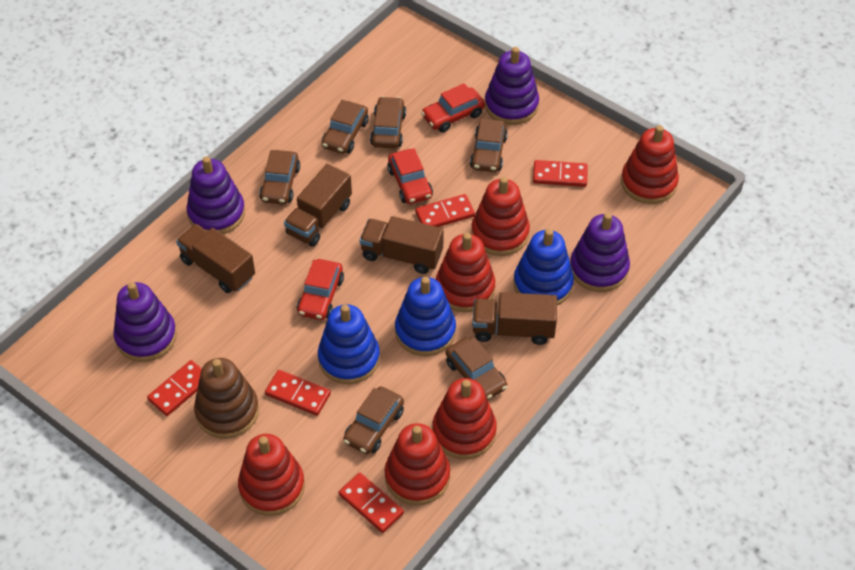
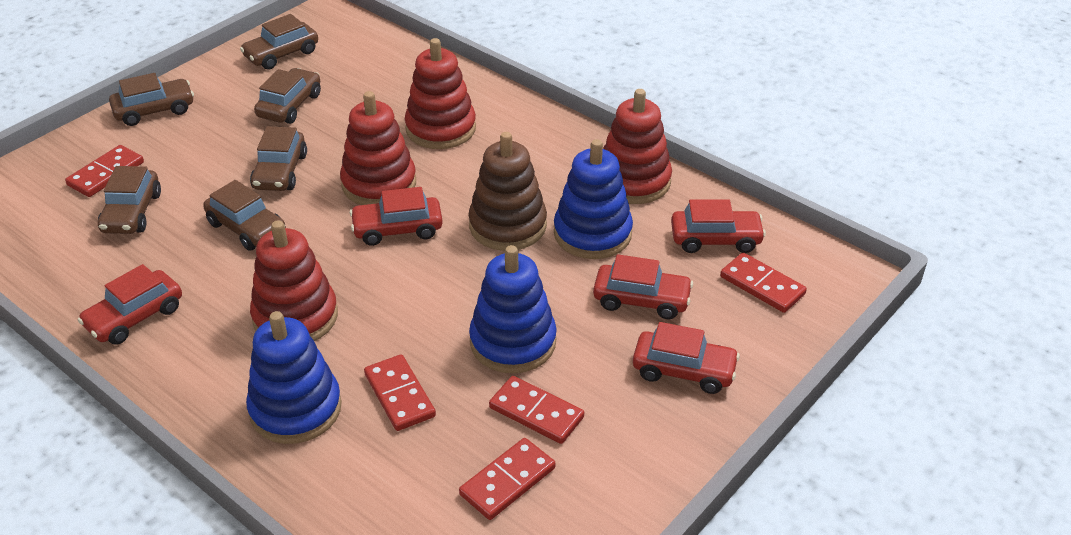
brown truck: [176,224,255,293] [284,164,352,247] [360,216,444,274] [472,292,557,345] = 4 -> none = 0
purple stacking toy: [113,282,177,362] [187,156,245,234] [485,47,539,125] [570,213,630,292] = 4 -> none = 0
red car: [297,259,344,320] [387,148,433,204] [421,83,485,133] = 3 -> [78,264,182,345] [350,187,443,246] [593,254,693,319] [633,322,740,394] [671,199,766,253] = 5
red stacking toy: [238,434,305,516] [385,423,450,505] [432,378,497,459] [436,233,495,312] [471,177,530,256] [621,125,679,204] = 6 -> [250,220,338,341] [340,91,416,205] [405,38,476,149] [603,89,672,204] = 4

